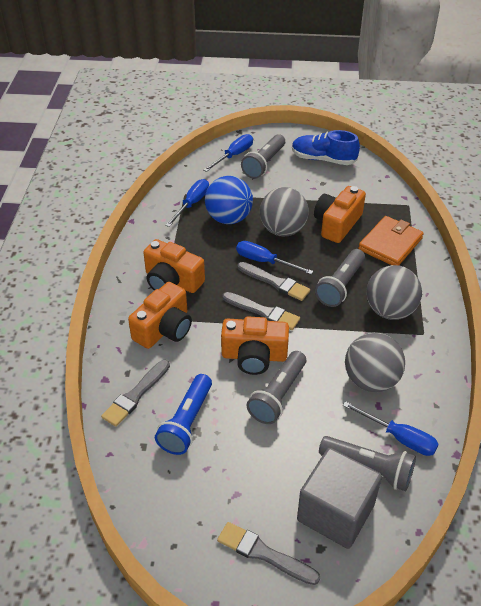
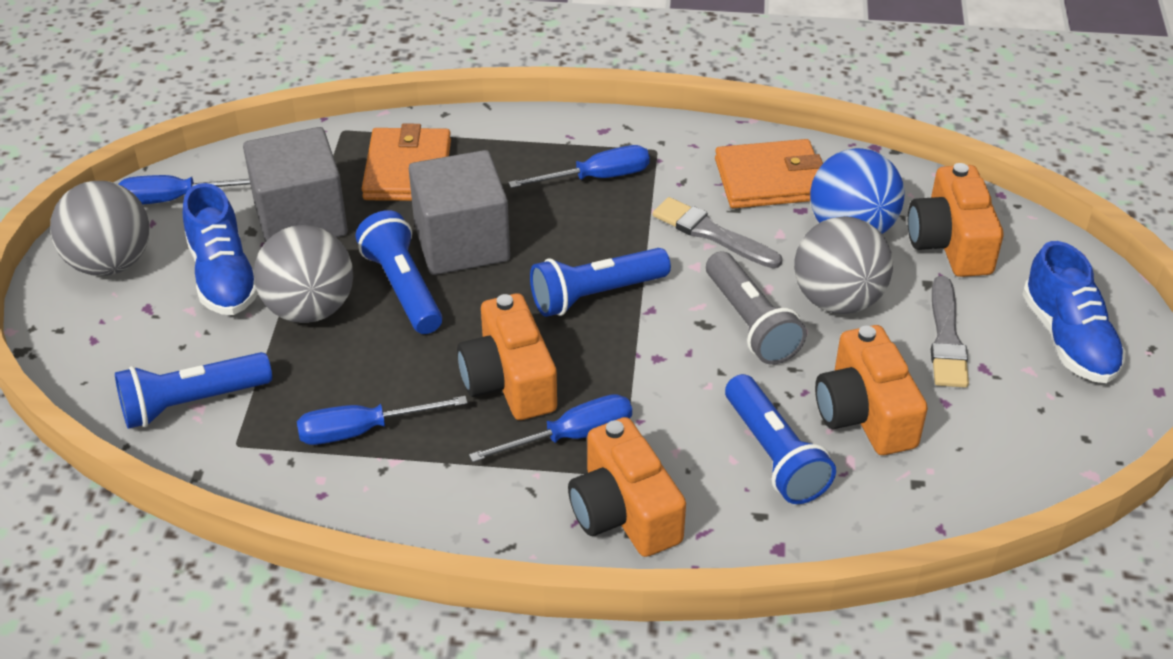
blue flashlight: [155,374,212,455] = 1 -> [115,352,272,429] [356,210,442,334] [530,248,671,317] [725,374,836,504] = 4
blue shoe: [292,130,360,165] = 1 -> [183,183,258,315] [1022,241,1126,383] = 2
grey brush: [101,360,170,427] [217,522,320,585] [223,292,300,330] [238,262,310,301] = 4 -> [653,197,782,268] [931,276,969,388] = 2
grey cube: [297,448,382,549] = 1 -> [243,127,348,242] [409,150,510,275] = 2
grey flashlight: [241,134,285,179] [247,351,306,424] [315,249,365,307] [319,436,416,491] = 4 -> [706,251,807,365] = 1
orange wallet: [358,216,424,265] = 1 -> [361,124,451,201] [715,139,823,208] = 2

